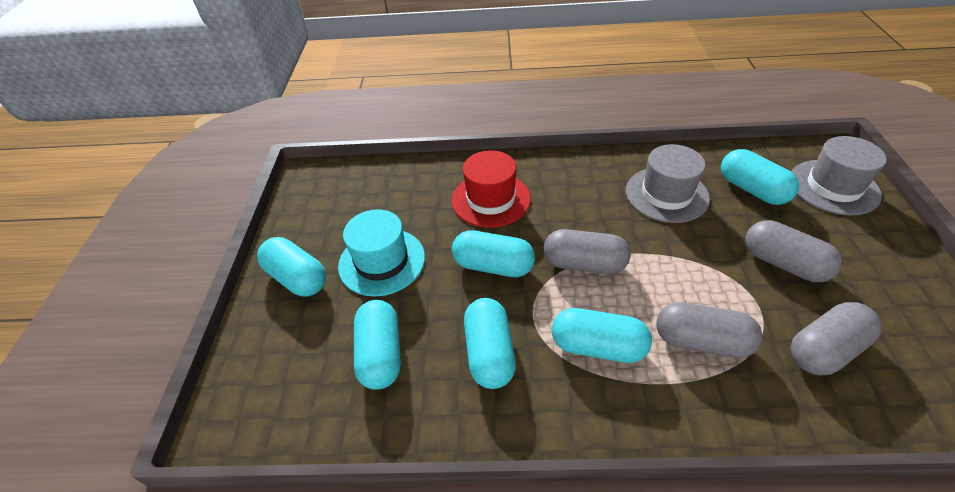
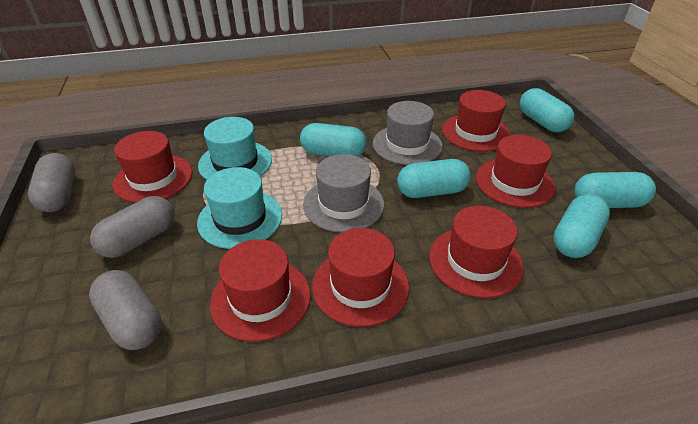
grey capsule: [544,229,631,274] [656,302,763,358] [745,220,842,282] [790,302,882,375] = 4 -> [28,153,75,212] [89,270,162,350] [90,196,175,258] = 3
red hat: [452,150,531,228] = 1 -> [113,131,192,203] [210,239,311,342] [312,228,409,327] [429,206,524,298] [442,90,510,152] [476,135,555,208] = 6
turquoise capsule: [257,237,326,297] [354,300,401,390] [452,230,535,277] [464,298,516,389] [552,308,652,363] [721,149,799,205] = 6 -> [300,123,366,157] [397,159,471,198] [520,88,574,132] [553,194,610,258] [574,172,656,208] = 5
turquoise hat: [338,209,425,297] = 1 -> [197,167,282,249] [198,117,272,180] = 2

